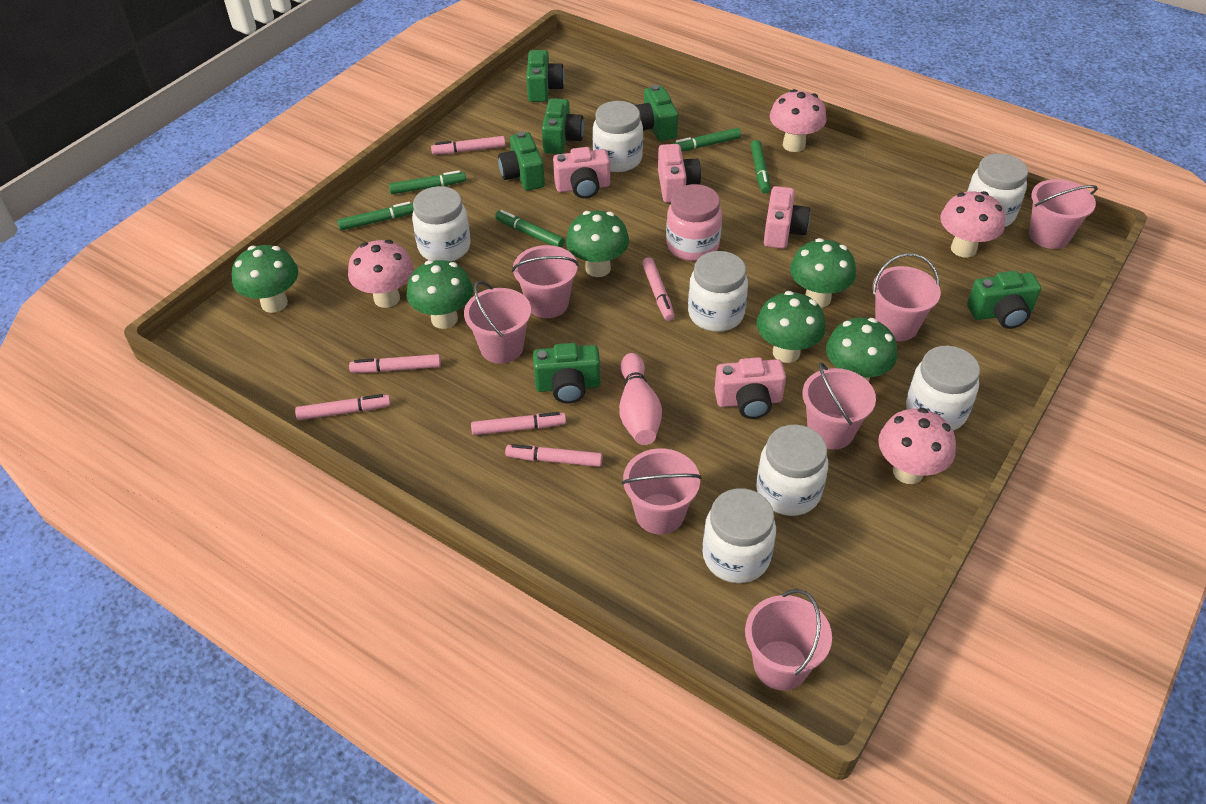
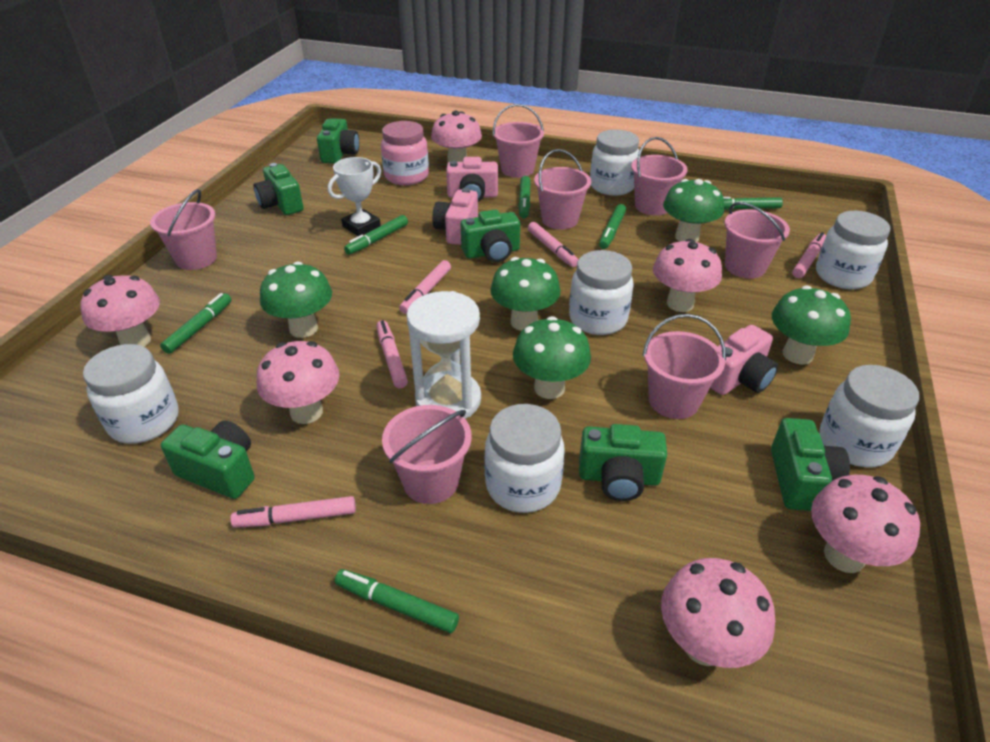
green marker: [337,202,414,231] [389,170,466,194] [495,210,565,247] [672,128,741,151] [751,140,770,194] = 5 -> [160,293,232,354] [335,569,459,633] [344,215,408,255] [518,176,530,218] [599,204,626,249] [723,197,783,210] = 6
green mushroom: [232,245,298,313] [407,260,473,329] [566,211,629,277] [756,291,826,363] [790,238,856,308] [826,318,897,382] = 6 -> [260,261,332,338] [490,257,561,331] [513,316,591,399] [663,179,724,242] [772,285,851,365] = 5
pink bowling pin: [619,353,662,445] = 1 -> none = 0
pink camera: [553,147,610,199] [658,144,701,203] [714,357,786,419] [764,186,810,249] = 4 -> [432,188,478,245] [446,157,498,202] [710,325,778,395] = 3
pink marker: [295,394,391,420] [349,354,441,373] [431,136,506,155] [471,412,566,435] [505,444,602,467] [642,257,675,321] = 6 -> [230,496,356,528] [377,320,408,388] [399,260,451,314] [528,222,579,267] [792,232,826,278] = 5
pink mushroom: [348,240,413,308] [770,89,827,152] [878,408,956,484] [940,191,1005,258] = 4 -> [80,275,160,347] [257,341,339,424] [431,111,482,164] [653,239,722,312] [661,558,775,668] [811,475,920,573] = 6
white hourglass: none = 0 -> [407,291,481,419] = 1
white jar: [412,186,471,262] [593,101,643,172] [688,251,748,332] [703,488,776,583] [756,424,828,516] [906,346,980,431] [967,153,1028,227] = 7 -> [83,344,179,444] [484,404,565,513] [569,250,634,335] [590,130,639,196] [816,211,890,289] [820,365,919,467] = 6
white trophy: none = 0 -> [328,157,381,236] = 1

